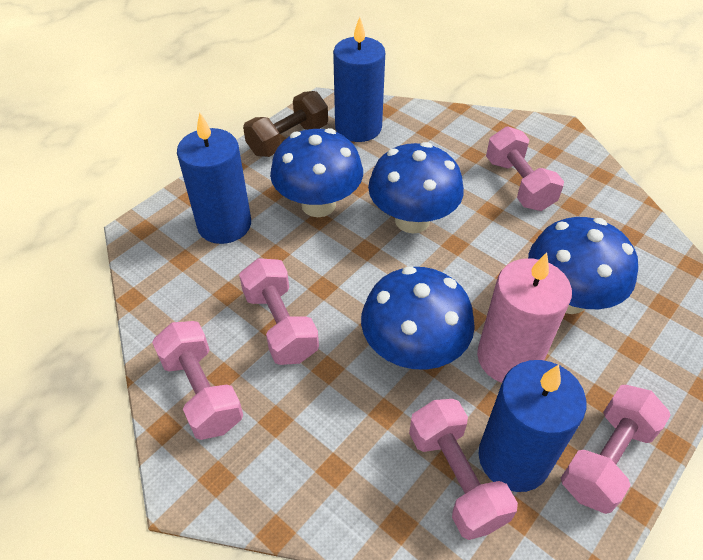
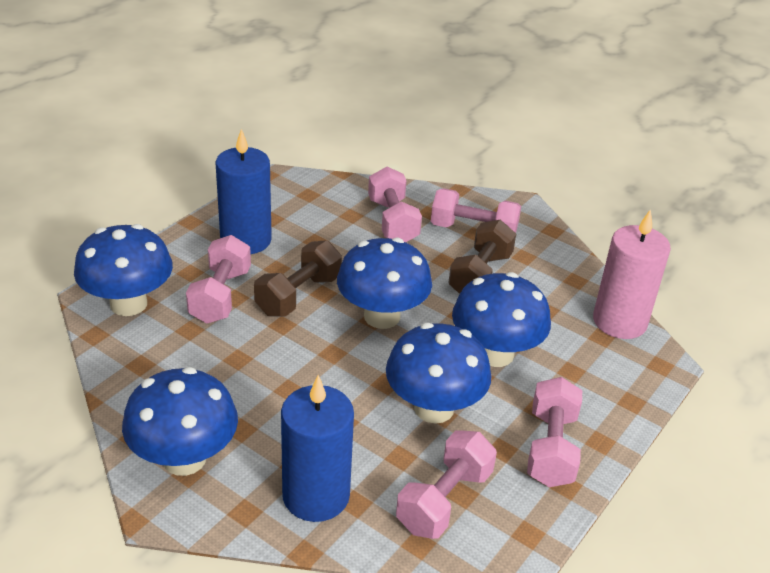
blue candle: [177,112,251,244] [333,17,385,142] [479,360,586,492] = 3 -> [215,129,272,254] [281,375,354,522] = 2
blue mushroom: [270,128,363,217] [361,266,475,370] [368,142,464,234] [528,217,638,314] = 4 -> [74,224,173,316] [122,367,238,476] [337,237,432,329] [386,323,491,424] [452,272,551,367] = 5
brown dumbbell: [243,91,328,157] = 1 -> [254,240,342,316] [448,220,516,294] = 2

